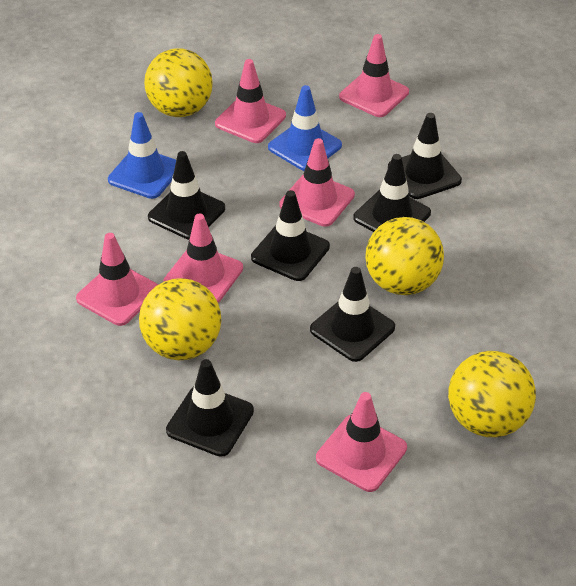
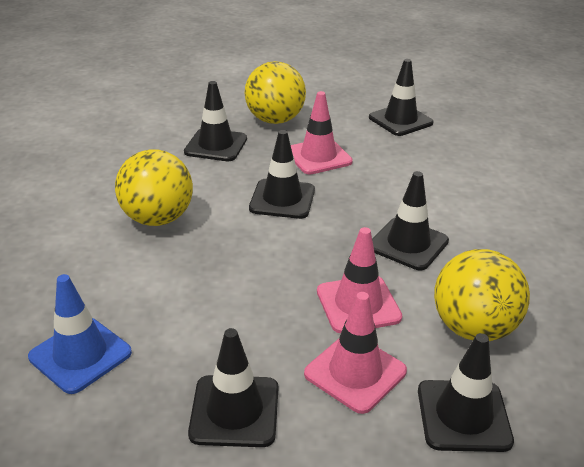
blue traffic cone: [108,112,176,199] [268,85,342,171] = 2 -> [28,274,132,394] = 1
pink traffic cone: [76,233,158,326] [163,213,243,303] [215,59,286,143] [279,138,355,227] [316,392,407,492] [339,34,409,117] = 6 -> [291,91,353,174] [304,292,407,414] [317,227,402,334] = 3
yellow ball: [139,278,221,360] [144,48,213,117] [365,217,444,295] [448,351,536,437] = 4 -> [115,149,193,226] [245,61,306,124] [434,249,530,341] = 3

